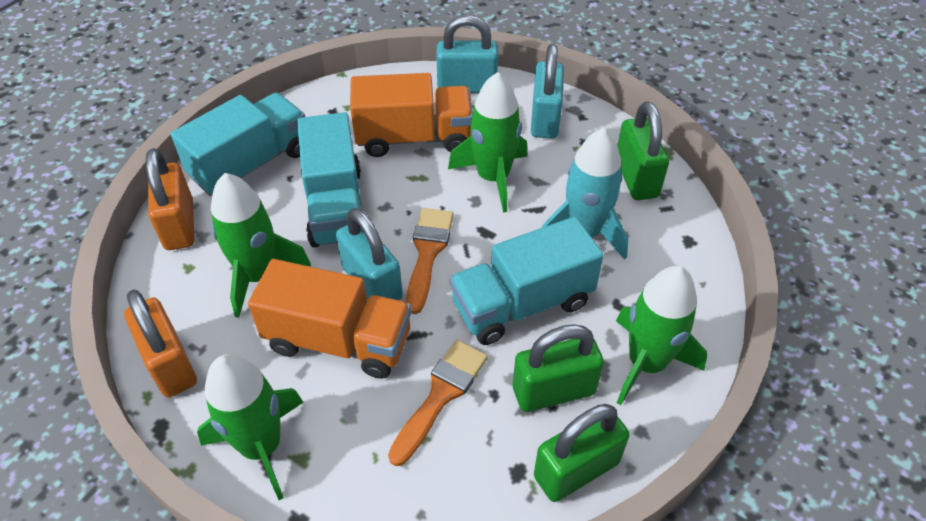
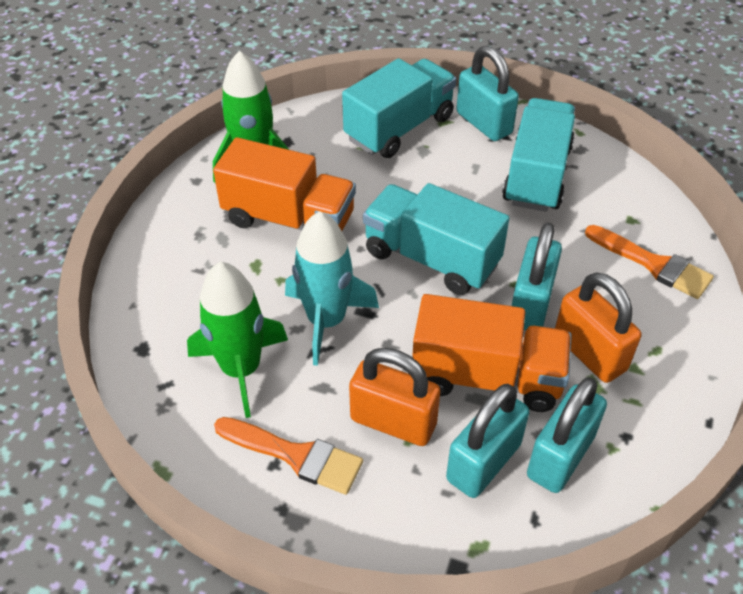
green padlock: [513,324,604,412] [534,404,630,502] [617,101,669,200] = 3 -> none = 0
green rocket: [197,354,303,500] [211,173,311,318] [448,72,528,212] [616,266,707,405] = 4 -> [187,262,288,418] [213,51,289,182] = 2
turquoise padlock: [336,208,403,300] [436,15,498,93] [531,44,564,139] = 3 -> [446,384,530,498] [456,46,519,141] [512,222,562,330] [527,377,607,493] = 4

